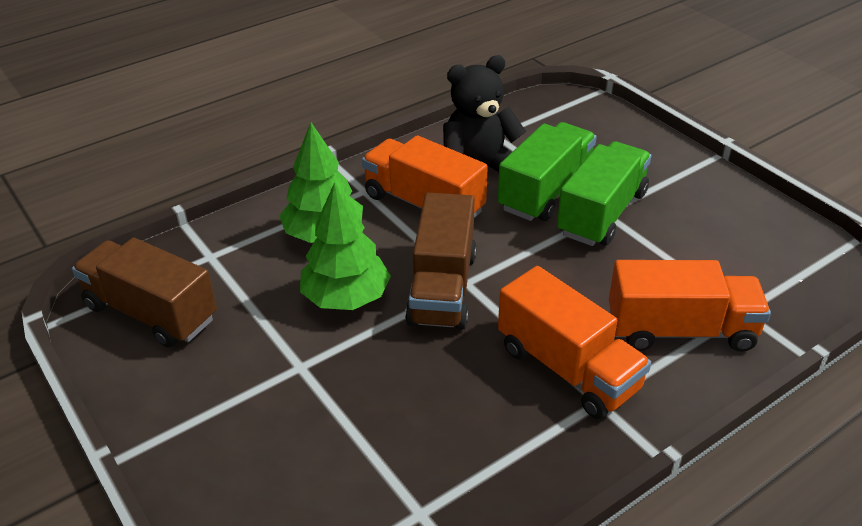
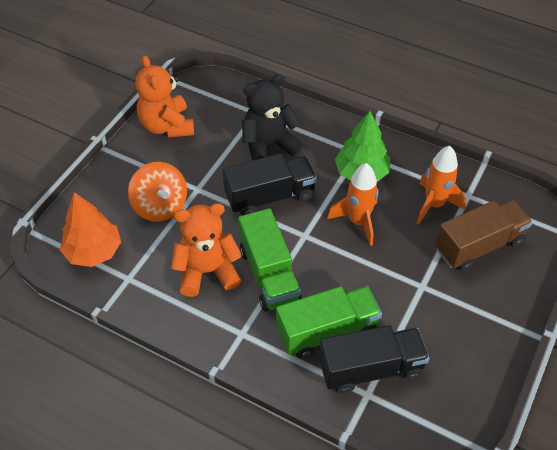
black truck: none = 0 -> [223,153,317,215] [319,325,429,394] = 2
brown truck: [72,238,217,348] [405,193,477,330] = 2 -> [435,200,533,271] = 1
green tree: [279,123,363,243] [300,182,391,310] = 2 -> [335,111,390,182] = 1
orange rocket: none = 0 -> [327,163,378,246] [417,146,466,225] = 2
orange spinning top: none = 0 -> [128,162,187,222] = 1
orange teddy bear: none = 0 -> [135,56,194,137] [171,203,242,297] = 2
orange tree: none = 0 -> [60,192,121,267] = 1
orange truck: [362,135,488,218] [498,266,651,419] [609,260,771,352] = 3 -> none = 0

